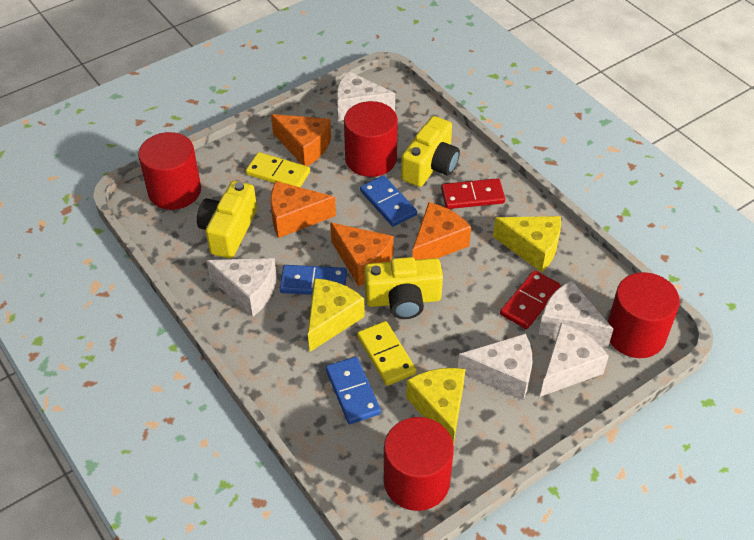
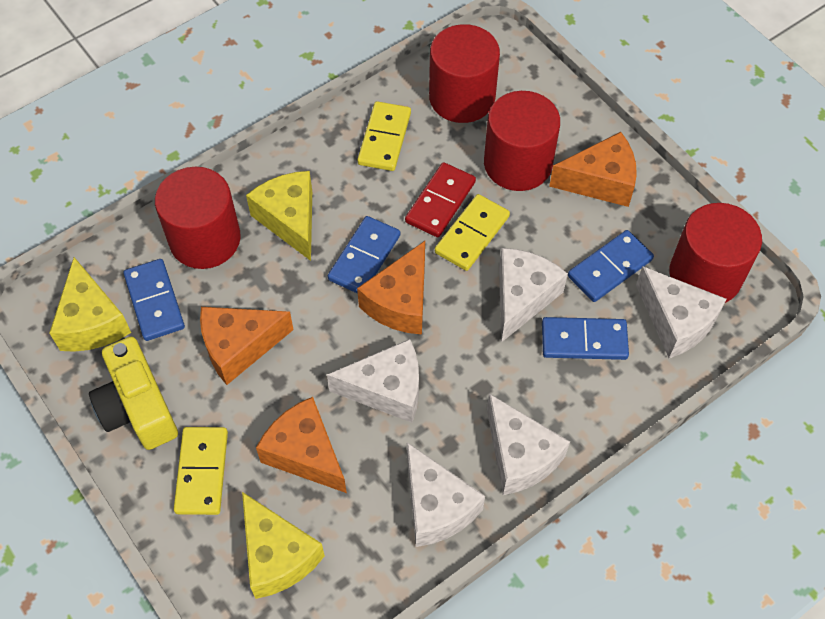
blue domino: [280,265,347,295] [326,357,381,424] [360,175,417,227] = 3 -> [123,259,185,341] [328,216,400,294] [542,317,629,360] [568,230,654,302] = 4
red domino: [441,178,505,209] [500,270,561,329] = 2 -> [405,162,476,237] = 1
yellow camera: [197,181,257,259] [364,257,443,319] [401,116,460,187] = 3 -> [89,337,178,450] = 1
yellow domino: [246,152,310,187] [357,321,416,386] = 2 -> [174,427,228,515] [358,101,411,171] [435,194,510,271] = 3

